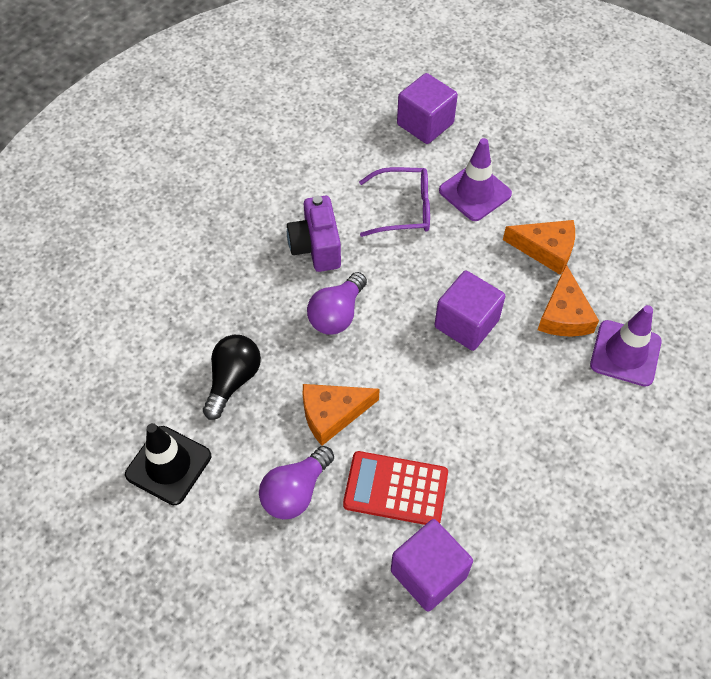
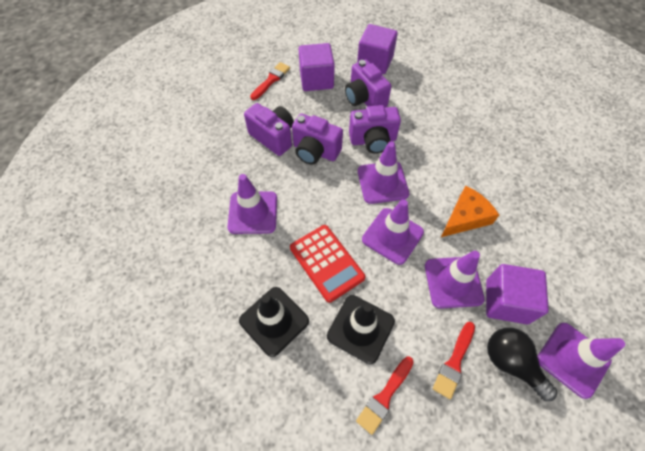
black traffic cone: [125,423,211,505] = 1 -> [239,287,309,357] [327,295,395,364] = 2
orange cheese: [303,384,380,446] [503,220,575,275] [538,264,599,337] = 3 -> [441,186,499,237] = 1
purple camera: [287,196,341,272] = 1 -> [244,103,294,156] [292,114,343,165] [345,59,391,108] [349,105,401,154] = 4
purple glasses: [359,167,430,237] = 1 -> none = 0
purple light bulb: [259,446,334,519] [307,272,367,334] = 2 -> none = 0
purple traffic cone: [439,138,512,221] [590,305,662,387] = 2 -> [227,174,277,234] [358,141,409,204] [362,199,424,265] [425,251,485,309] [537,323,625,399] = 5
red brush: none = 0 -> [250,62,290,100] [356,357,414,435] [433,322,475,399] = 3

